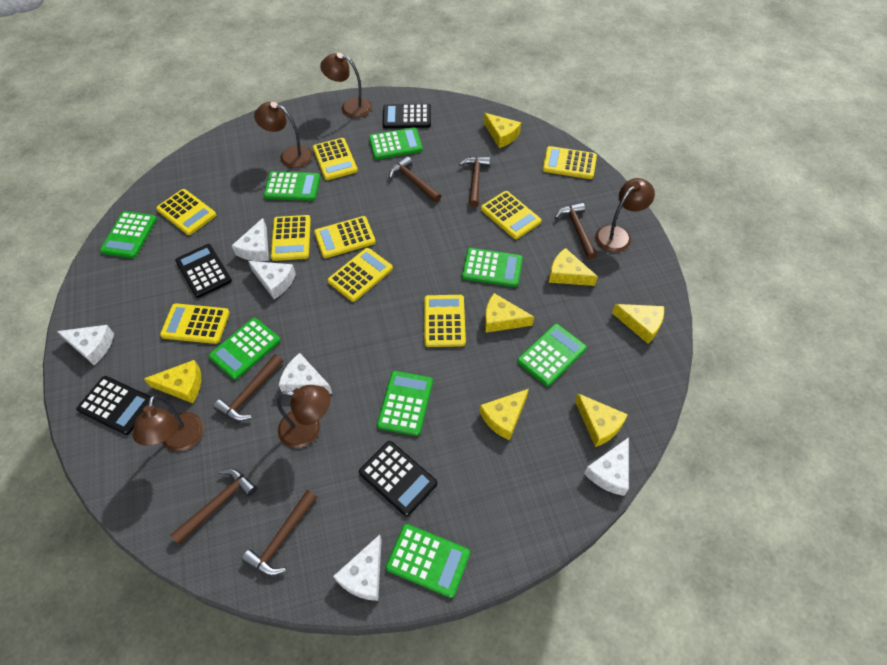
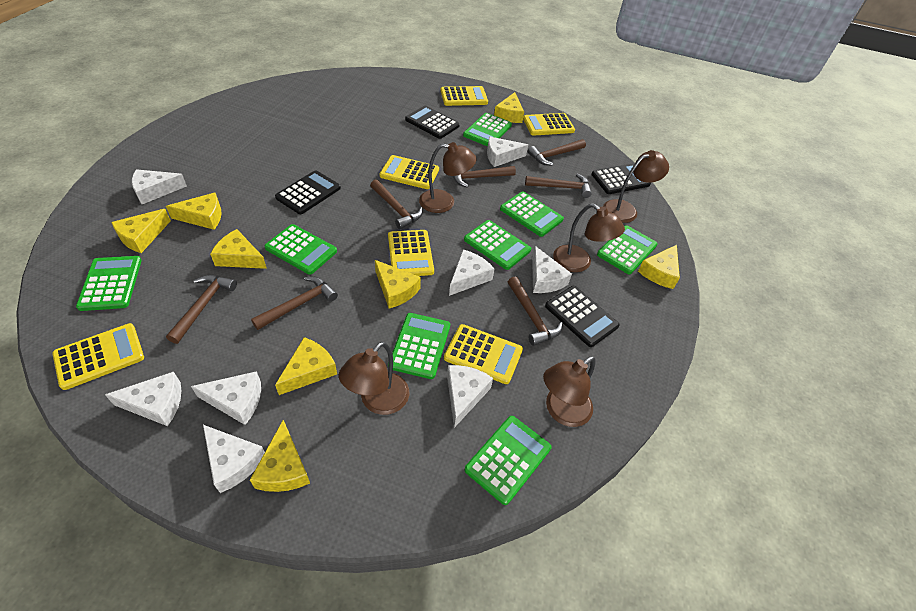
brown hammer: [170,469,257,544] [213,354,283,421] [242,490,317,576] [389,156,441,202] [459,157,490,207] [555,202,597,260] = 6 -> [166,275,237,344] [251,276,338,330] [370,179,423,229] [453,166,516,188] [508,276,563,346] [525,174,592,198] [528,139,586,166] = 7
white cheese: [57,325,114,365] [232,218,269,261] [248,261,296,299] [279,353,333,394] [333,535,382,601] [584,437,629,496] = 6 -> [105,372,182,426] [132,169,187,204] [191,371,261,425] [203,425,265,493] [447,365,493,428] [449,250,495,296] [487,137,528,167] [532,246,572,293] = 8
yellow calculator: [156,189,216,235] [160,303,230,344] [270,215,311,261] [313,138,358,180] [314,216,376,258] [328,248,393,302] [424,295,466,347] [481,191,541,239] [542,146,597,179] = 9 -> [52,323,144,390] [380,155,439,189] [388,230,434,276] [440,86,488,106] [444,324,523,384] [523,113,575,136] = 6
yellow cheese: [144,360,201,403] [480,389,529,440] [484,113,521,148] [485,293,534,333] [549,248,598,286] [575,393,628,447] [612,304,664,344] = 7 -> [111,209,171,253] [166,192,221,230] [210,229,267,269] [250,420,310,492] [275,337,337,395] [375,260,421,308] [494,92,524,123] [638,245,680,289] = 8

